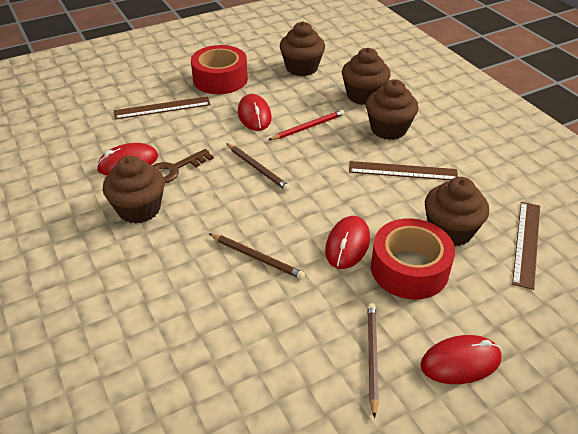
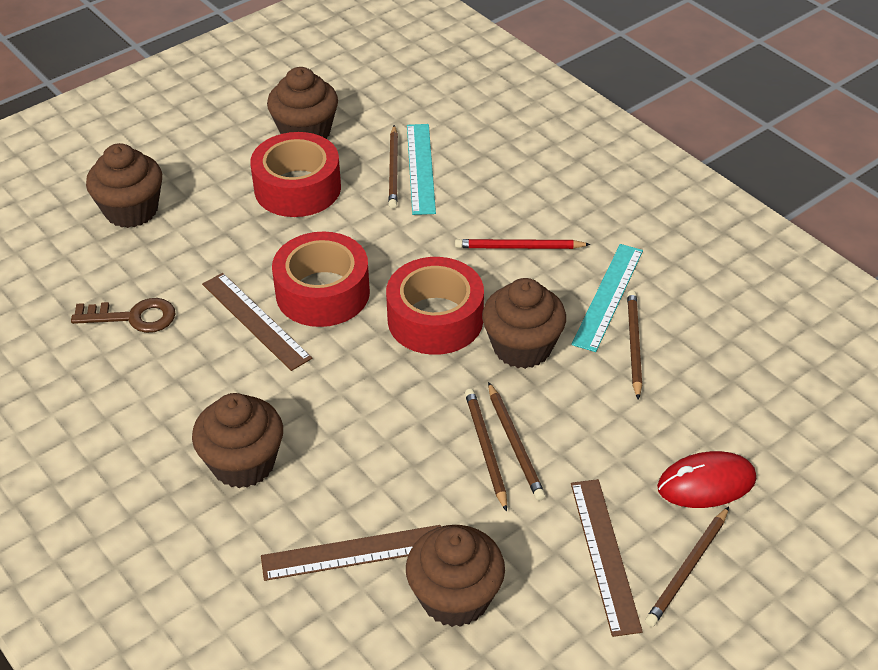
brown pencil: [208,233,305,279] [226,143,291,191] [367,303,379,419] = 3 -> [388,125,398,209] [465,389,507,512] [488,382,545,501] [627,290,642,400] [645,506,729,627] = 5
red mouse: [96,143,158,175] [238,94,272,131] [325,216,370,269] [420,335,502,384] = 4 -> [657,451,756,508] = 1
red tape: [191,45,248,94] [371,218,455,299] = 2 -> [250,132,341,217] [272,232,370,327] [386,257,484,355] = 3
turquoise ruler: none = 0 -> [407,124,436,215] [571,244,643,352] = 2

